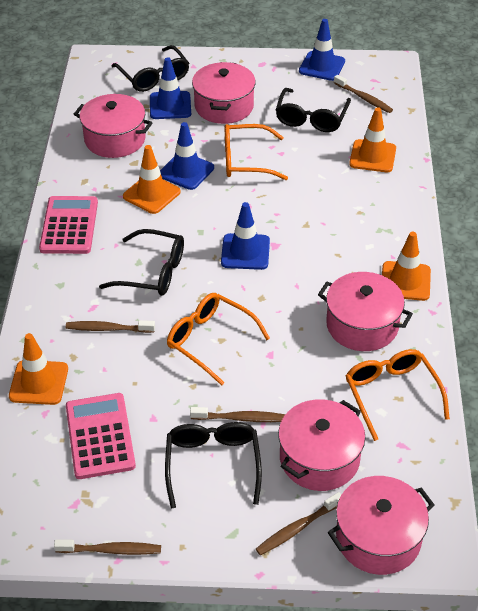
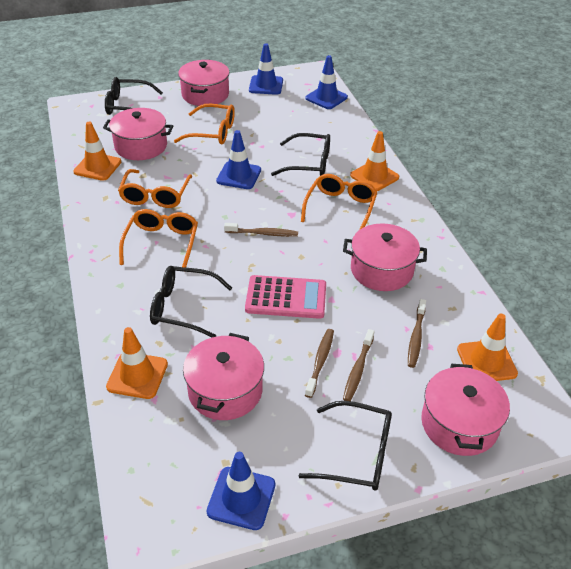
brown toothbrush: [54,539,161,555] [66,320,155,333] [190,407,285,422] [256,492,341,555] [334,75,393,113] = 5 -> [224,223,298,237] [305,329,334,398] [343,329,374,401] [408,299,426,368] = 4
orange glasses: [167,293,270,385] [225,124,288,180] [346,349,450,441] = 3 -> [118,169,193,208] [119,209,198,268] [174,104,235,145] [301,174,377,230] = 4
pink calculator: [39,196,98,254] [66,393,136,479] = 2 -> [245,275,326,319] = 1

